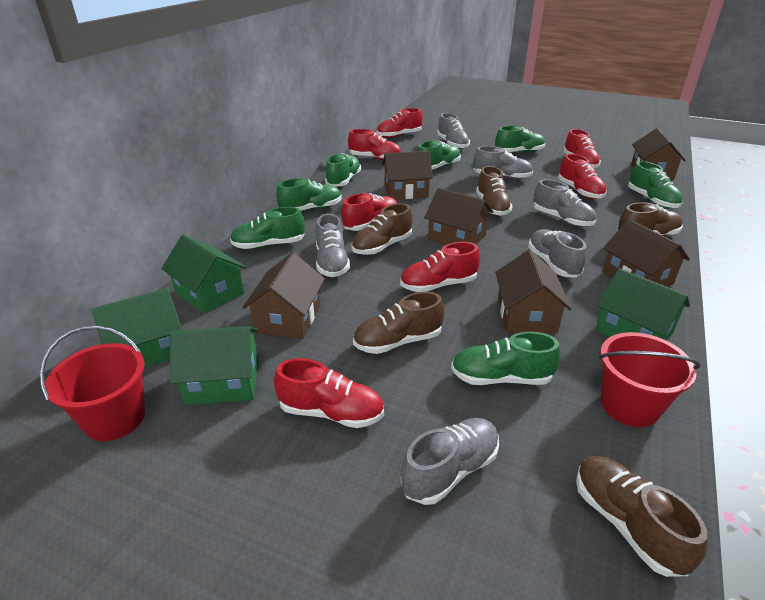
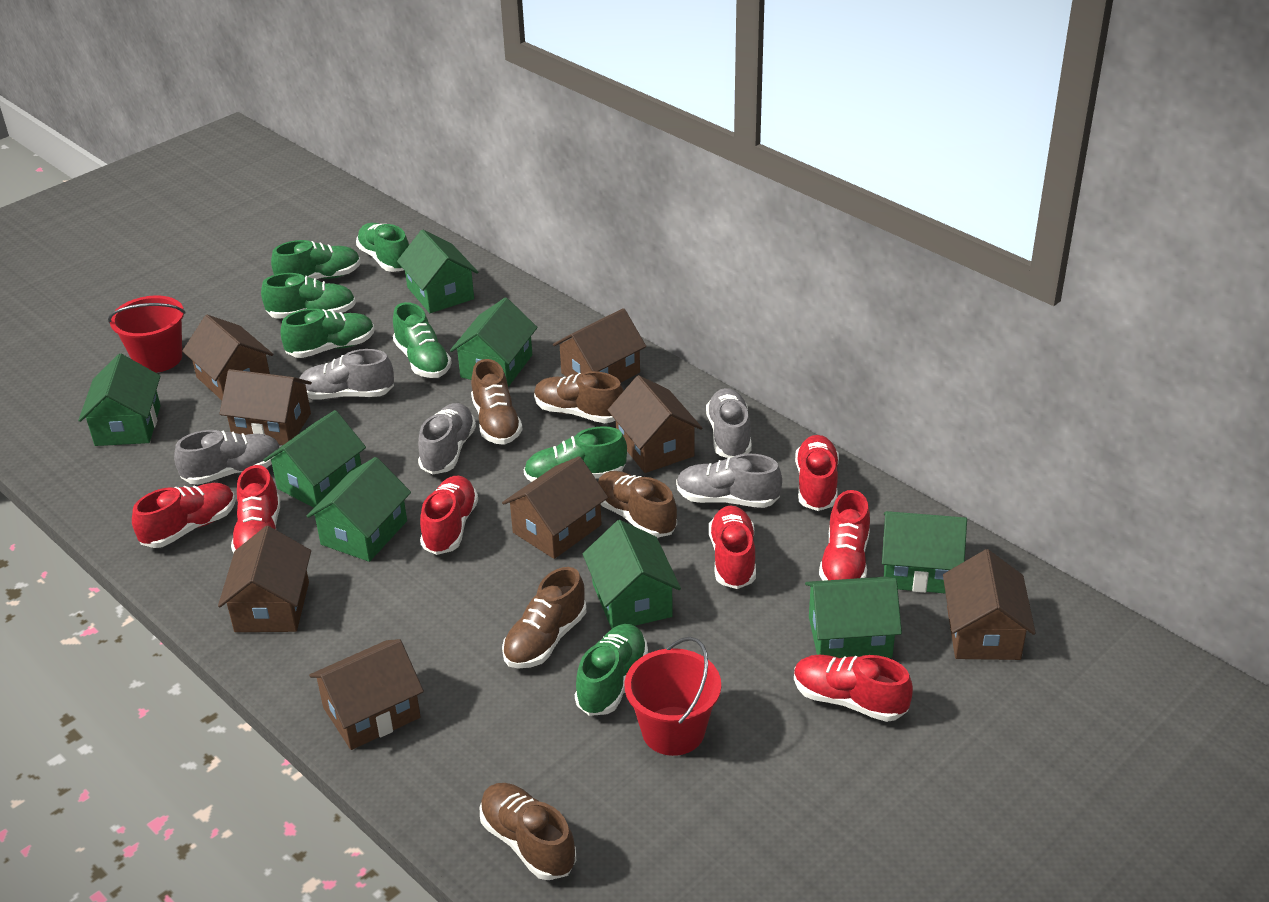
brown house: [242,252,325,339] [382,151,433,200] [424,188,493,245] [495,250,572,334] [603,219,690,287] [631,128,686,180] = 6 -> [182,315,273,400] [218,526,311,632] [220,369,312,445] [309,639,424,750] [502,456,608,559] [553,308,646,383] [608,375,702,473] [943,549,1036,660] = 8
green house: [91,288,182,368] [161,235,246,314] [170,326,258,405] [595,268,690,341] = 4 -> [78,354,161,446] [263,410,366,508] [307,457,411,562] [397,230,478,313] [450,297,538,387] [583,520,681,629] [805,577,902,658] [882,511,967,594] = 8
grey shoe: [316,214,350,277] [401,418,499,505] [437,113,470,149] [473,146,533,179] [528,229,587,278] [534,179,597,227] = 6 -> [174,430,281,485] [299,349,394,399] [418,403,476,475] [676,454,782,508] [706,388,752,458] = 5

